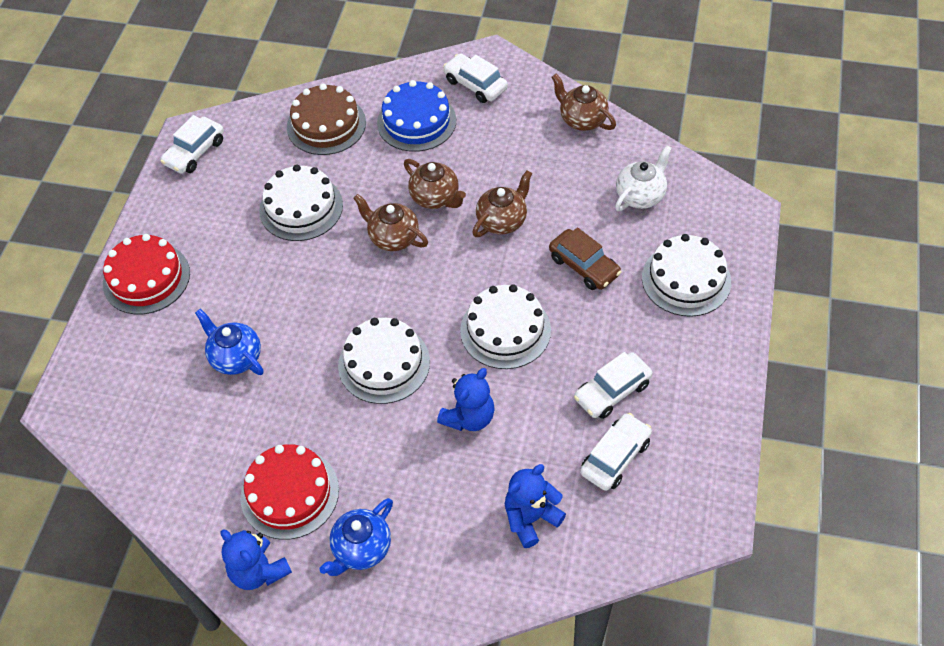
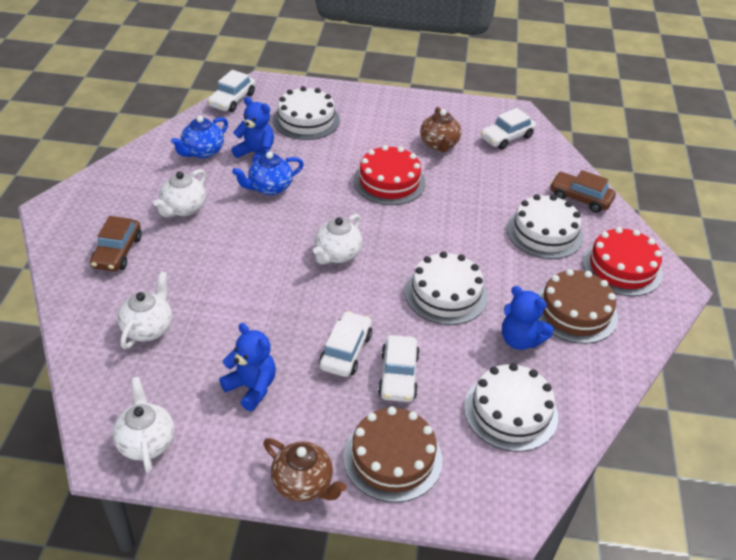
blue cake: [377,80,456,152] = 1 -> none = 0
brown cake: [287,84,366,155] = 1 -> [343,407,442,503] [538,269,618,344] = 2
brown car: [549,228,621,290] = 1 -> [90,216,142,271] [550,170,616,213] = 2
brown teapot: [353,194,428,251] [404,159,466,209] [472,170,532,237] [551,74,616,131] = 4 -> [263,438,346,502] [420,107,461,152] = 2
white teapot: [615,145,672,211] = 1 -> [112,377,174,473] [117,271,172,349] [153,169,206,217] [313,214,362,265] = 4

